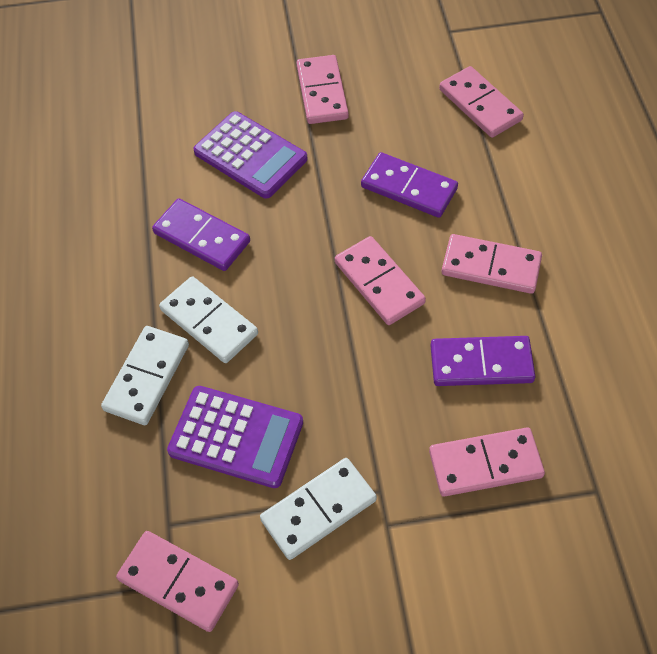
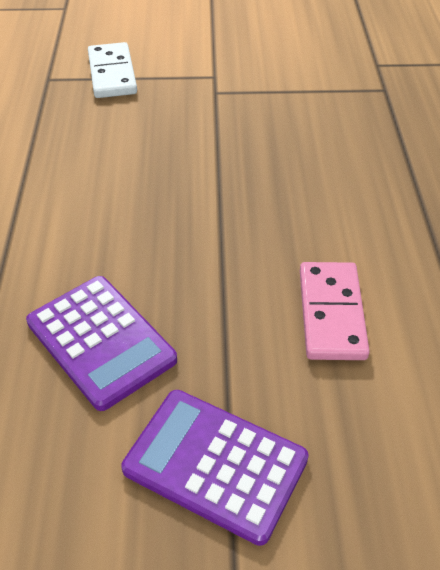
pink domino: [116,531,239,632] [297,55,349,124] [335,236,426,325] [429,427,545,497] [439,66,524,138] [441,234,542,294] = 6 -> [300,262,370,360] = 1
purple domino: [152,198,250,271] [361,152,458,218] [430,336,535,386] = 3 -> none = 0
white domino: [101,326,189,425] [159,276,258,363] [260,458,377,560] = 3 -> [88,42,137,98] = 1

